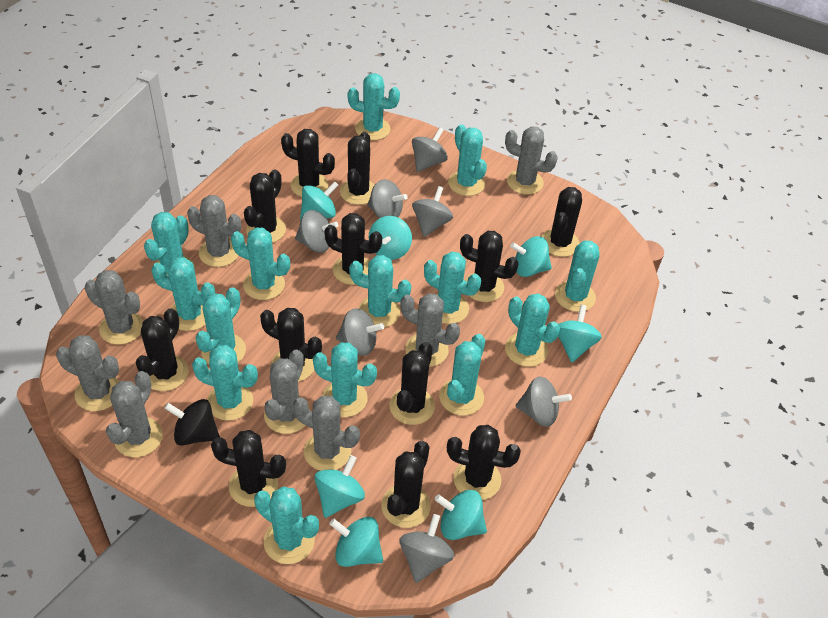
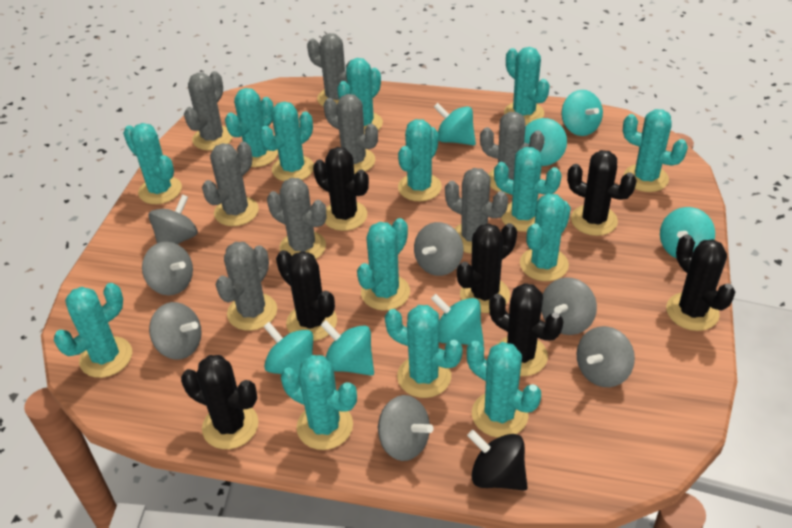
black cactus: [136,308,189,391] [211,430,286,507] [244,170,286,243] [260,308,322,382] [281,129,335,197] [324,213,382,285] [340,132,374,205] [381,441,431,528] [390,342,435,425] [447,425,521,500] [460,231,519,302] [542,187,582,257] = 12 -> [181,355,259,449] [276,250,337,341] [313,147,369,231] [457,223,517,313] [489,283,563,376] [567,150,637,236] [666,234,735,331] = 7

